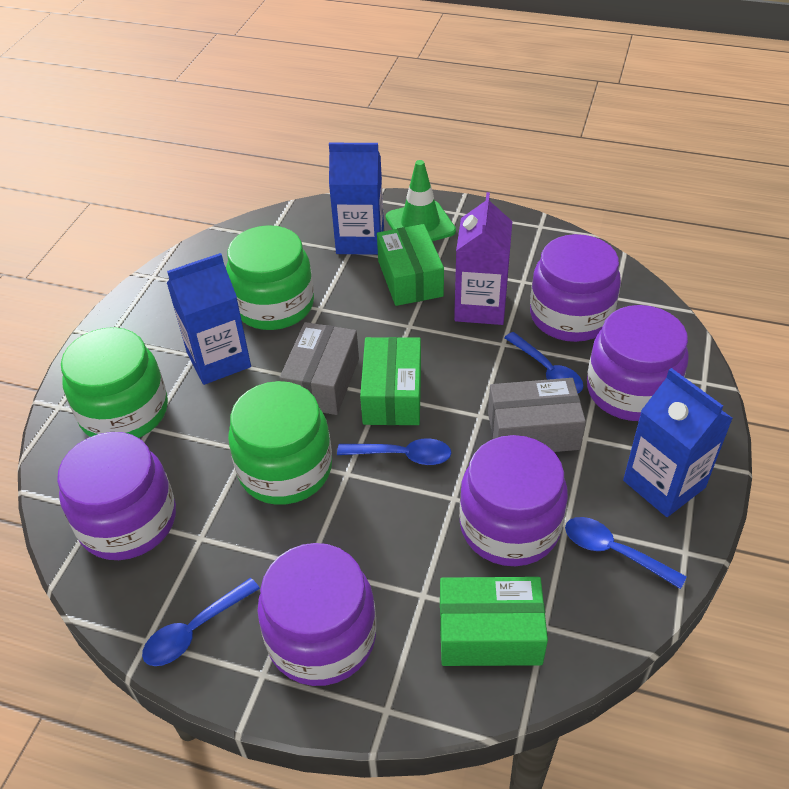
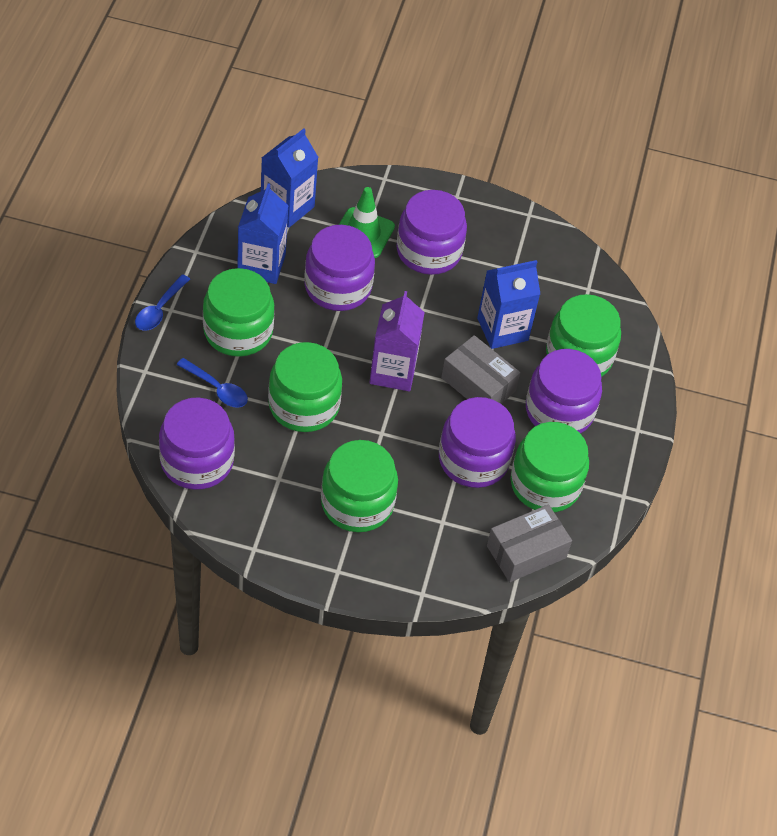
blue spoon: [142,578,260,666] [337,438,451,465] [504,332,583,393] [565,517,687,589] = 4 -> [135,274,190,331] [177,358,248,408] = 2
green box: [360,337,421,425] [377,224,444,306] [440,577,548,666] = 3 -> none = 0
green jar: [61,327,168,438] [226,225,314,330] [228,381,332,505] = 3 -> [203,268,275,357] [268,342,342,432] [321,440,398,532] [511,422,589,512] [546,294,621,377] = 5

